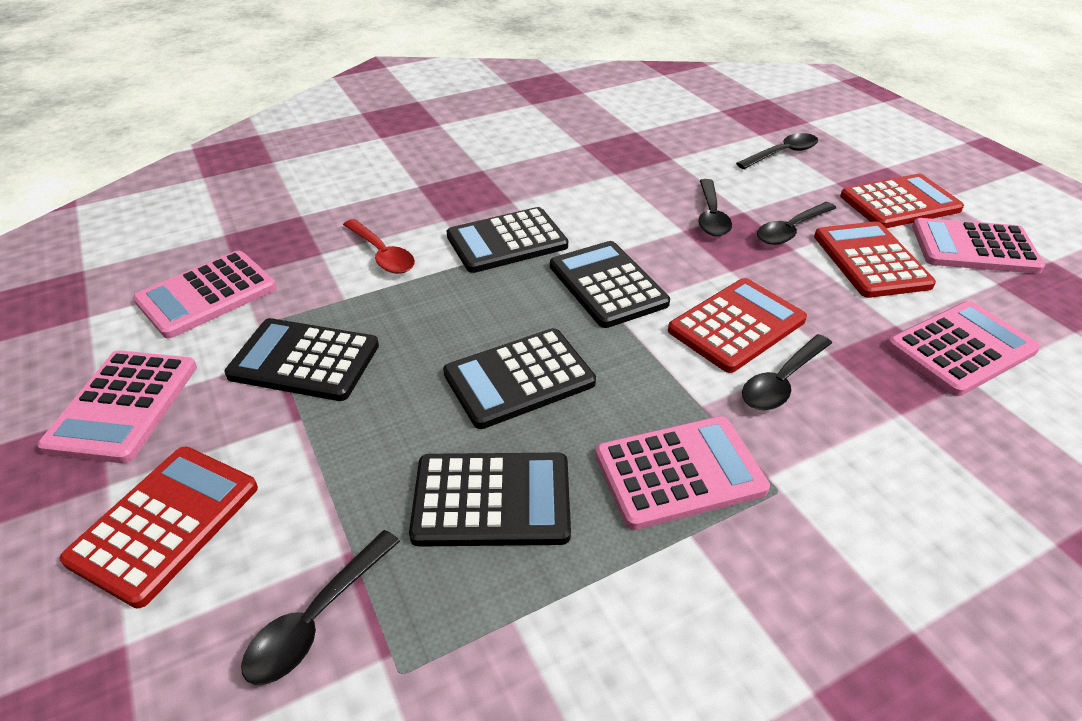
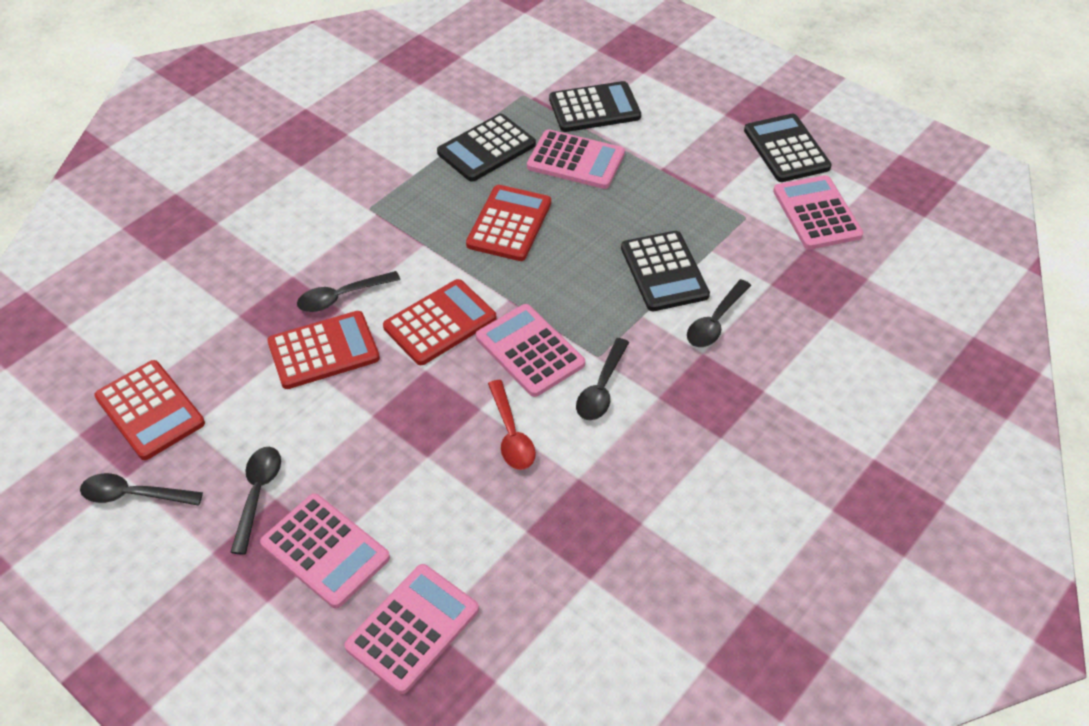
black calculator: [224,318,379,401] [409,453,571,547] [443,328,596,429] [447,207,568,273] [550,241,670,328] = 5 -> [437,114,536,182] [549,81,641,132] [621,231,710,311] [744,114,832,182] = 4

